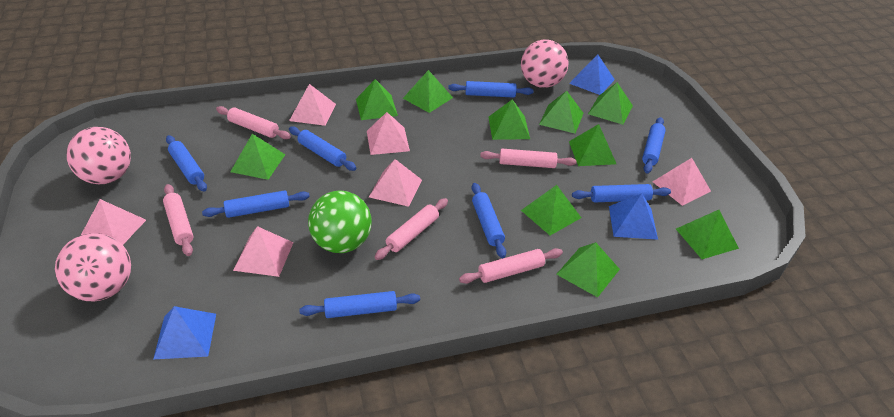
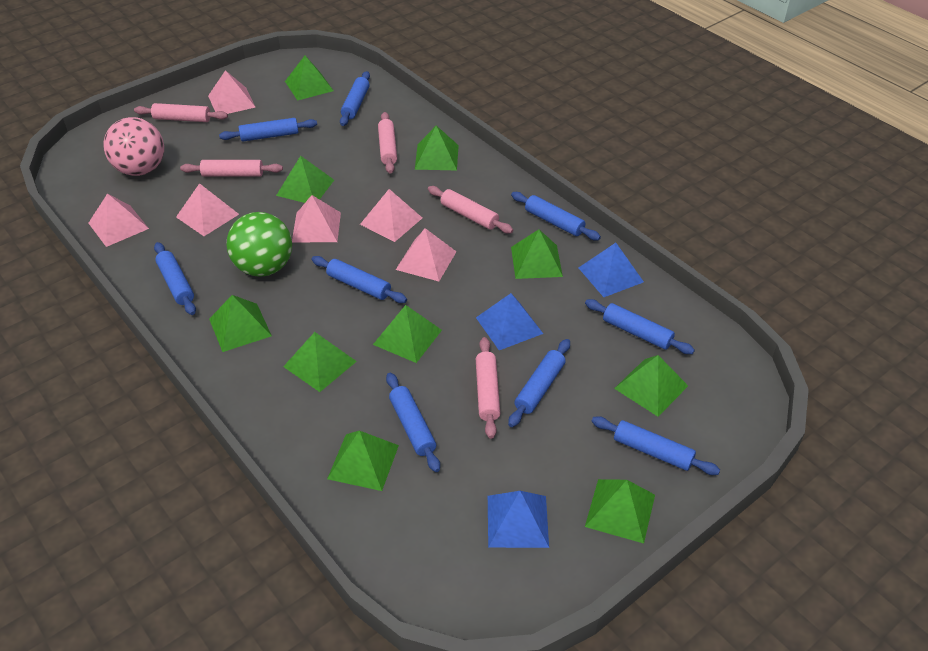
blue rolling pin: [166,135,207,191] [202,190,310,218] [289,126,357,171] [299,291,420,318] [448,81,534,98] [471,183,506,258] [572,184,671,203] [642,117,666,174] = 8 -> [154,242,196,315] [219,118,317,141] [312,256,407,303] [340,71,370,126] [386,373,440,472] [508,339,570,427] [511,192,601,240] [585,299,695,354] [591,416,720,475] = 9
pink ball: [55,233,131,301] [67,127,131,184] [521,39,569,88] = 3 -> [103,117,164,176] = 1

